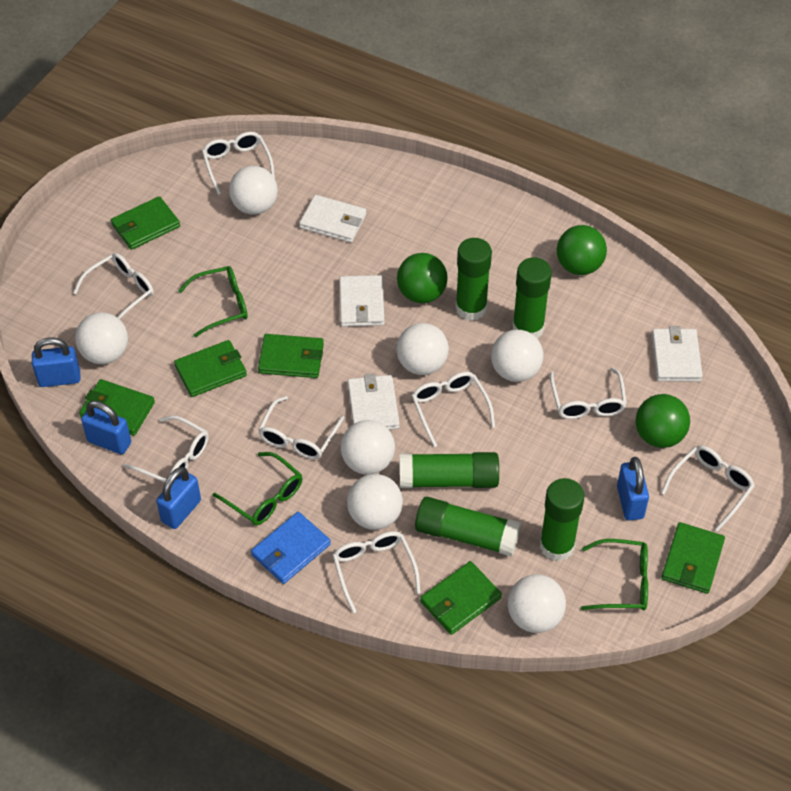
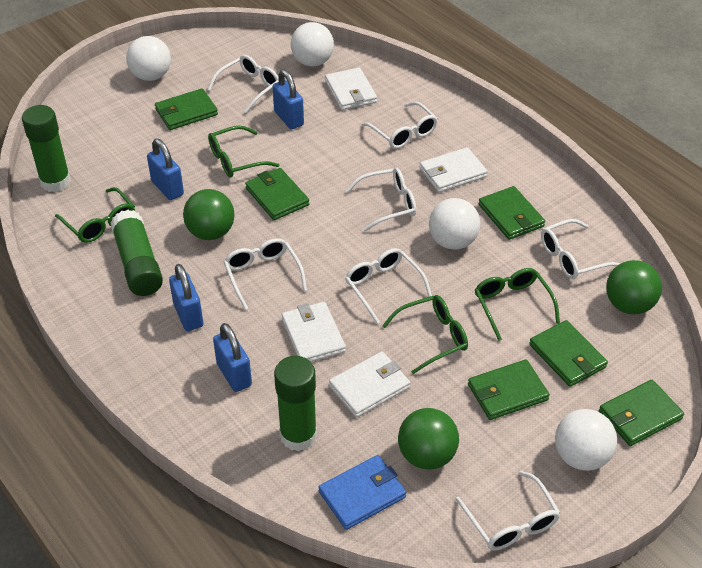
green glasses: [178,266,248,337] [213,452,302,525] [581,539,648,610] = 3 -> [55,187,135,243] [208,125,279,178] [382,295,468,374] [475,268,560,341] = 4
green glue stick: [399,452,499,488] [415,497,521,557] [455,238,492,321] [512,257,552,339] [540,478,584,561] = 5 -> [22,105,71,192] [110,210,163,296] [274,356,317,451] = 3
white ball: [75,312,128,364] [229,166,278,215] [341,420,395,475] [347,474,403,530] [397,323,449,375] [491,330,543,382] [508,574,566,633] = 7 -> [126,36,171,81] [291,22,334,67] [429,198,480,250] [555,409,617,471] = 4
white glasses: [73,253,154,319] [123,415,209,482] [202,132,275,195] [258,396,344,459] [333,531,421,613] [411,372,495,447] [550,367,627,419] [661,445,755,531] = 8 -> [208,55,279,113] [224,238,307,310] [345,168,416,232] [345,248,432,324] [361,101,438,149] [455,471,560,551] [541,219,621,279] = 7

